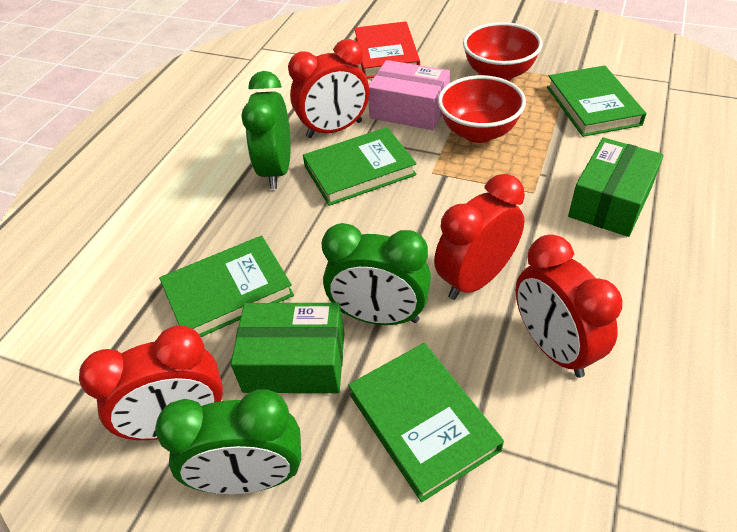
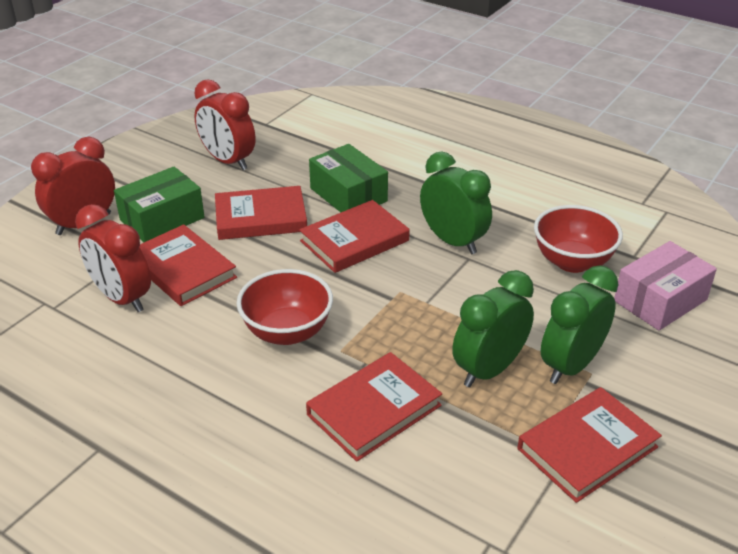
green book: [159,235,294,337] [303,127,417,206] [348,343,504,502] [547,65,646,137] = 4 -> none = 0
red book: [354,21,420,79] = 1 -> [140,224,237,306] [215,186,307,240] [299,200,410,273] [306,352,442,462] [517,387,662,503] = 5
red clock: [79,325,223,440] [288,39,369,138] [434,174,525,300] [516,235,622,378] = 4 -> [31,137,115,235] [75,204,151,312] [194,79,256,170] = 3

